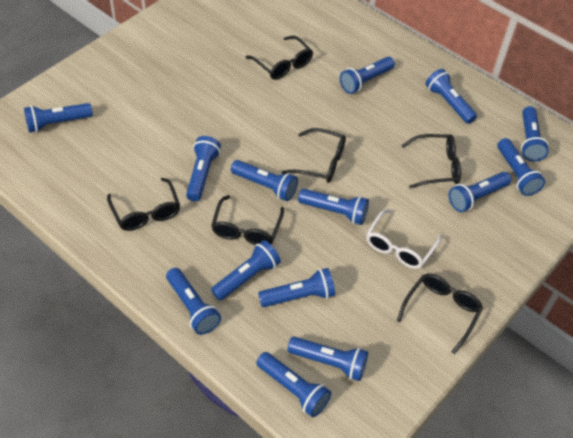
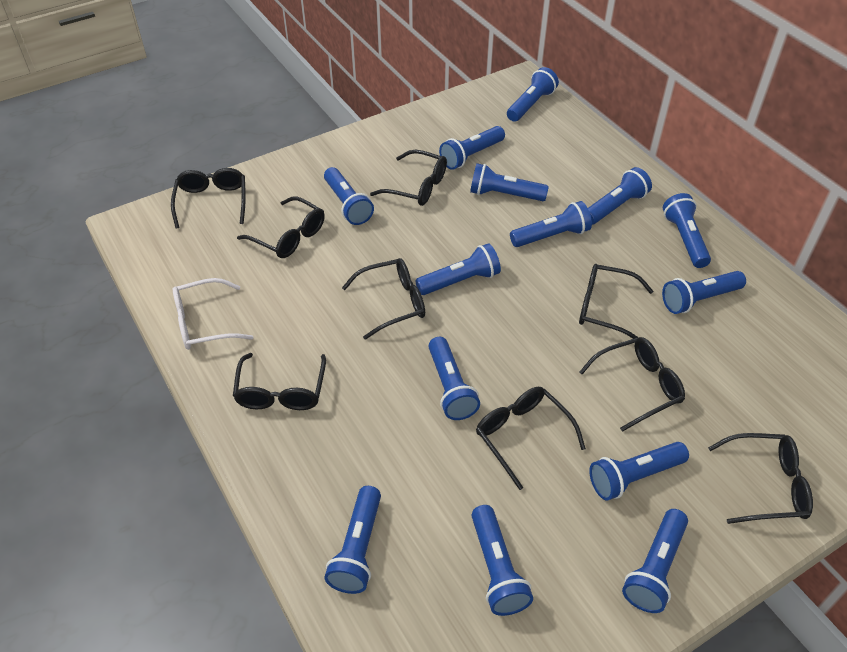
black glasses: [107,178,180,231] [211,195,284,245] [245,36,313,80] [282,128,346,183] [397,273,483,354] [401,134,461,188] = 6 -> [171,168,246,229] [233,353,326,410] [237,197,325,258] [342,258,425,340] [370,150,447,206] [476,387,586,490] [579,264,653,339] [580,337,685,432] [708,433,813,524] = 9

